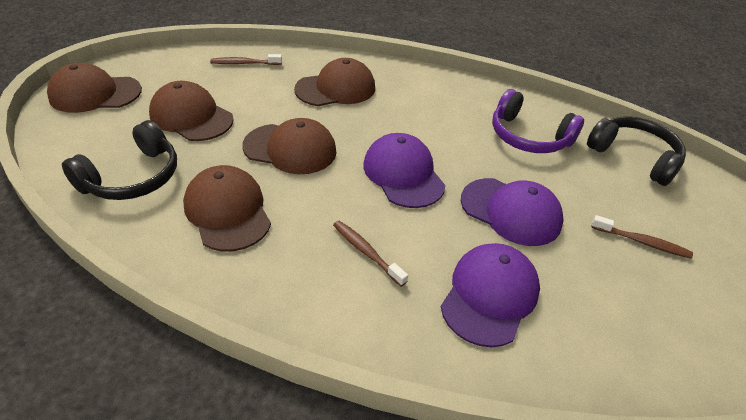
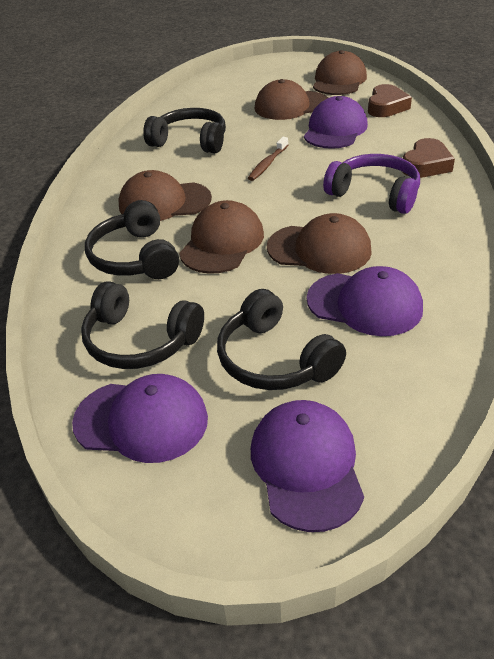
black headphones: [62,120,177,200] [587,116,686,186] = 2 -> [81,281,204,369] [85,200,179,279] [143,108,226,153] [217,289,346,390] = 4
brown heart: none = 0 -> [368,84,412,117] [403,138,455,178] = 2
brown toothbrush: [210,54,282,65] [333,221,408,287] [591,215,693,259] = 3 -> [248,137,288,181] = 1
purple cap: [364,133,446,208] [441,243,540,347] [461,178,564,246] = 3 -> [72,374,208,463] [251,400,364,532] [304,96,368,149] [307,266,423,336] = 4

